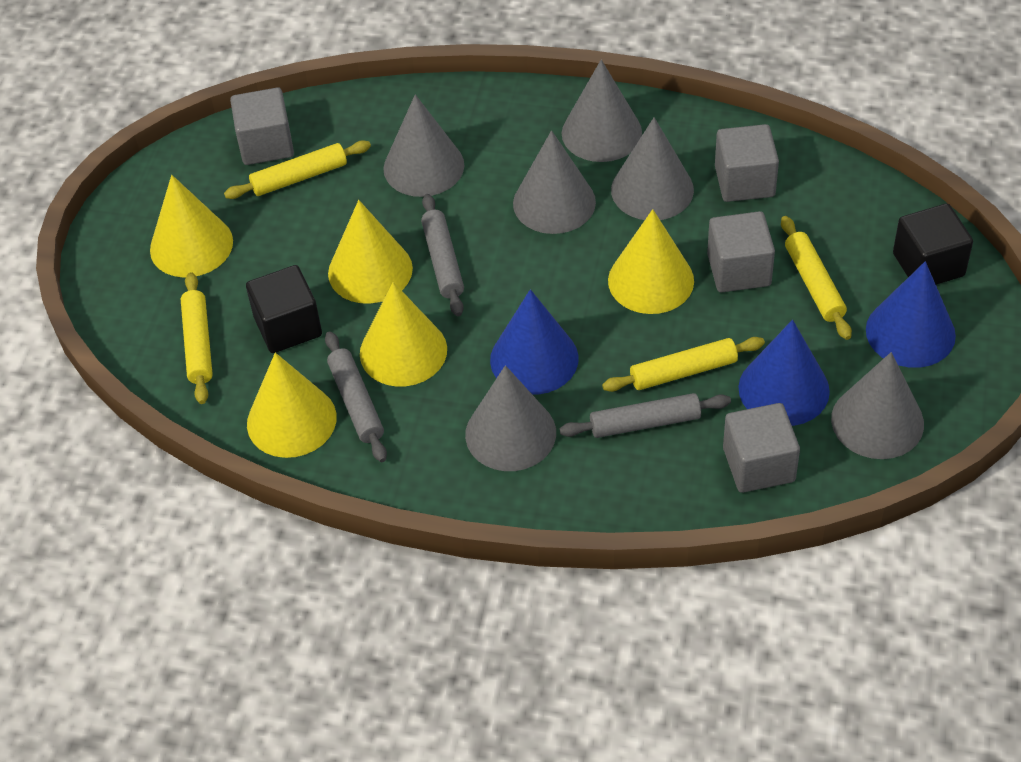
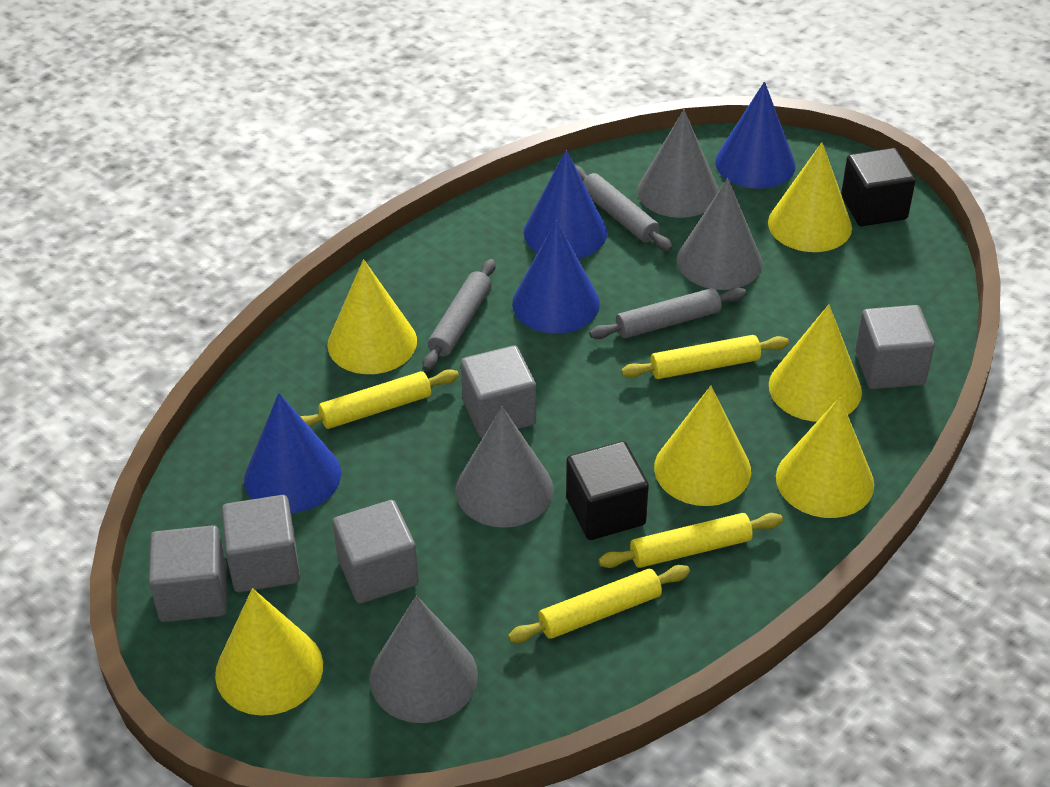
blue cone: [490,289,579,395] [738,320,830,426] [866,261,956,368] = 3 -> [244,393,341,513] [512,220,600,334] [524,150,607,259] [715,81,796,189] = 4
grey cone: [383,94,464,197] [465,365,556,471] [513,130,596,234] [562,60,642,162] [611,117,694,220] [831,352,924,459] = 6 -> [370,596,478,723] [456,406,554,528] [637,110,719,218] [677,178,763,290] = 4
grey cube: [230,87,294,165] [707,211,775,292] [715,124,779,202] [723,403,800,493] = 4 -> [149,525,227,622] [222,495,300,592] [333,500,419,604] [461,345,536,438] [855,305,935,389] = 5
yellow cone: [150,175,233,277] [247,353,337,458] [328,200,413,304] [360,282,447,386] [608,209,694,314] = 5 -> [215,588,323,716] [327,259,417,374] [654,386,751,506] [768,142,852,252] [769,304,862,422] [776,397,874,518] = 6

